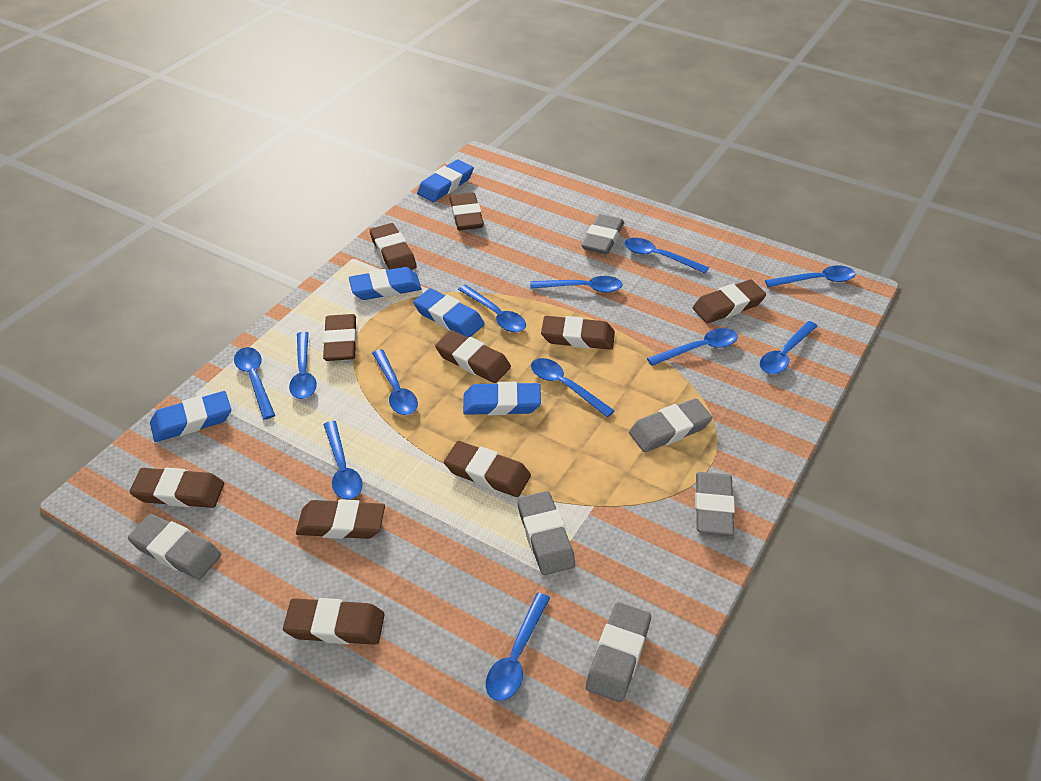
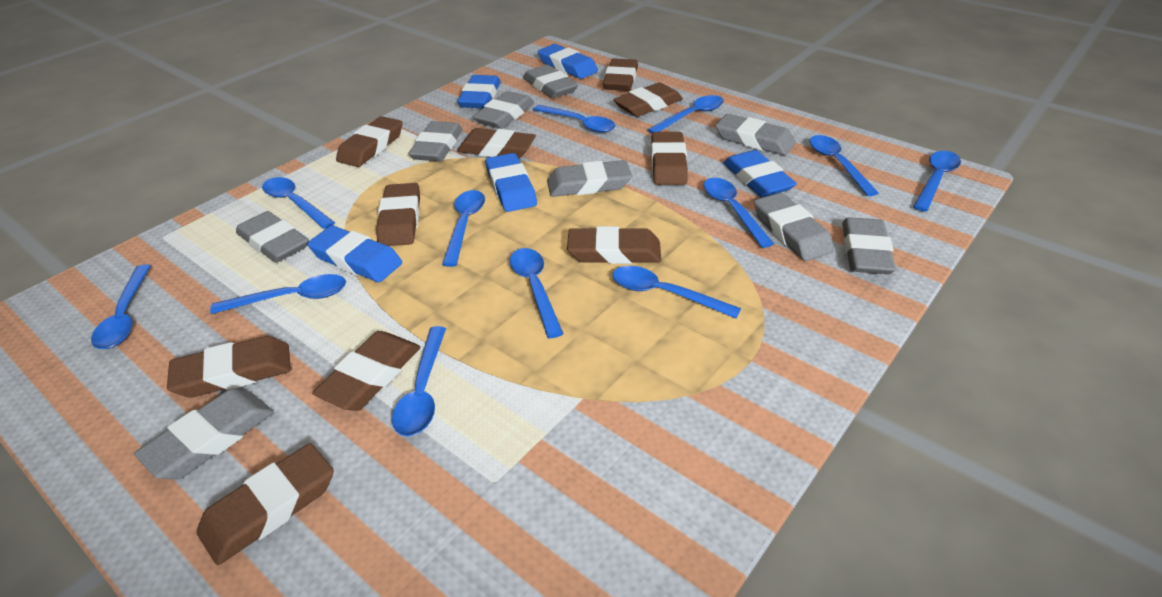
grey eraser: [128,514,221,580] [517,491,575,575] [582,214,624,255] [586,602,651,702] [629,398,713,452] [695,472,735,535] = 6 -> [134,389,273,479] [236,211,309,263] [408,121,462,161] [473,91,534,129] [523,65,578,98] [547,160,632,197] [716,114,796,155] [754,193,834,261] [842,217,896,274] = 9

